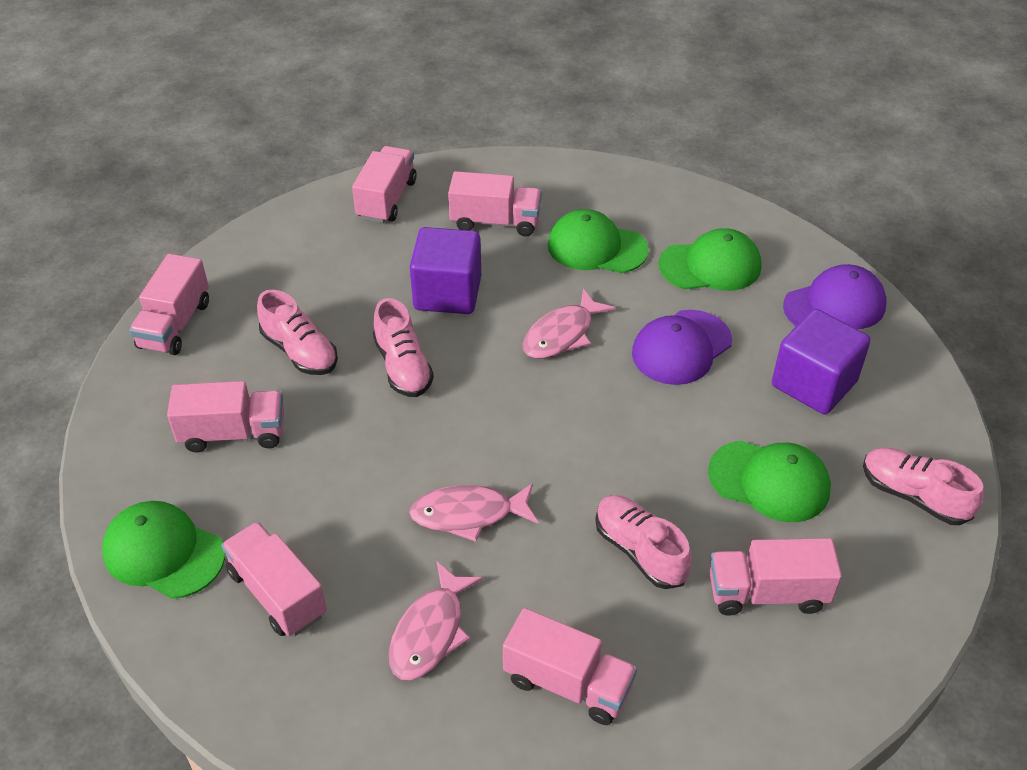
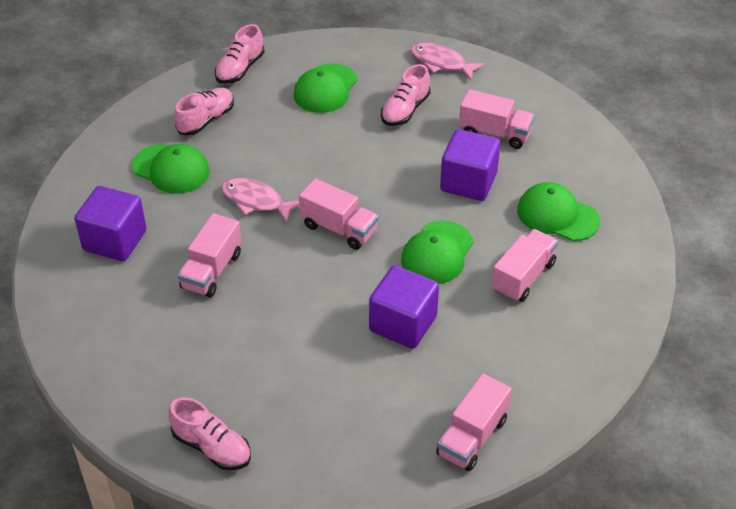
pink fish: [389,561,483,681] [409,483,538,542] [523,289,615,359] = 3 -> [222,178,300,222] [411,43,485,80] = 2
pink truck: [129,254,209,355] [167,381,284,453] [221,522,327,636] [352,146,417,223] [448,171,542,236] [503,608,637,725] [710,538,842,616] = 7 -> [178,213,242,297] [299,178,378,250] [436,374,512,471] [459,89,535,149] [491,229,558,302] = 5
purple cap: [632,310,732,385] [783,264,887,329] = 2 -> none = 0
purple cube: [410,227,481,314] [772,309,871,414] = 2 -> [75,186,146,261] [369,265,439,349] [440,129,500,201] = 3

